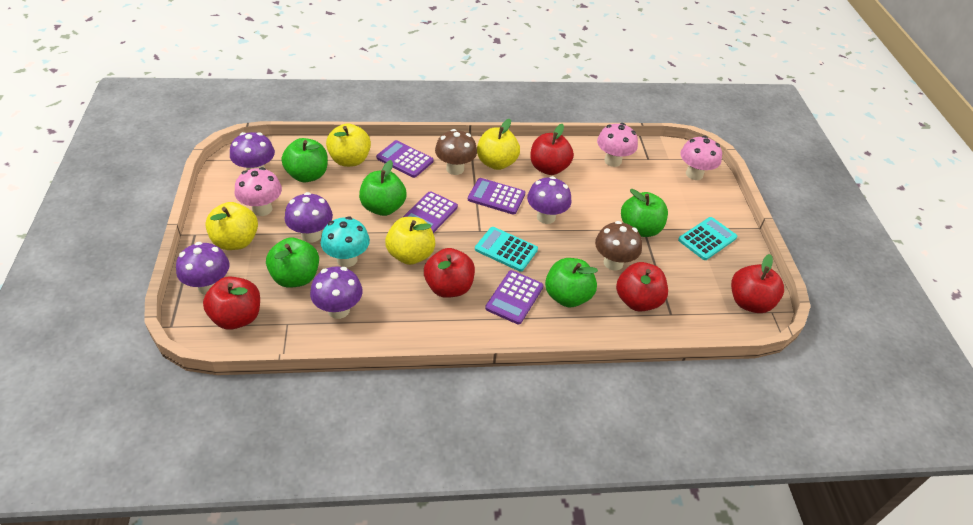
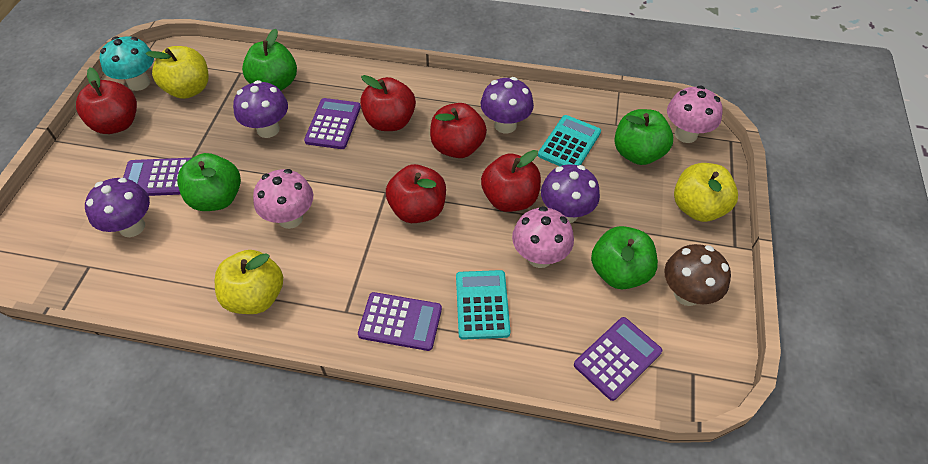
brown mushroom: [435,129,477,175] [595,221,642,270] = 2 -> [664,244,731,306] = 1
green apple: [266,237,319,288] [282,138,328,182] [359,160,407,216] [545,258,598,307] [621,189,668,237] = 5 -> [177,153,241,211] [242,29,297,91] [591,226,658,289] [614,109,673,165] = 4
purple mushroom: [176,242,229,294] [230,132,275,170] [285,192,333,242] [310,266,362,319] [527,176,572,224] = 5 -> [85,178,150,237] [233,80,288,138] [481,77,534,134] [541,164,600,223] = 4
yellow apple: [205,202,258,250] [326,123,371,167] [385,217,435,265] [477,119,520,170] = 4 -> [145,46,209,99] [215,250,283,314] [674,163,738,222] = 3

